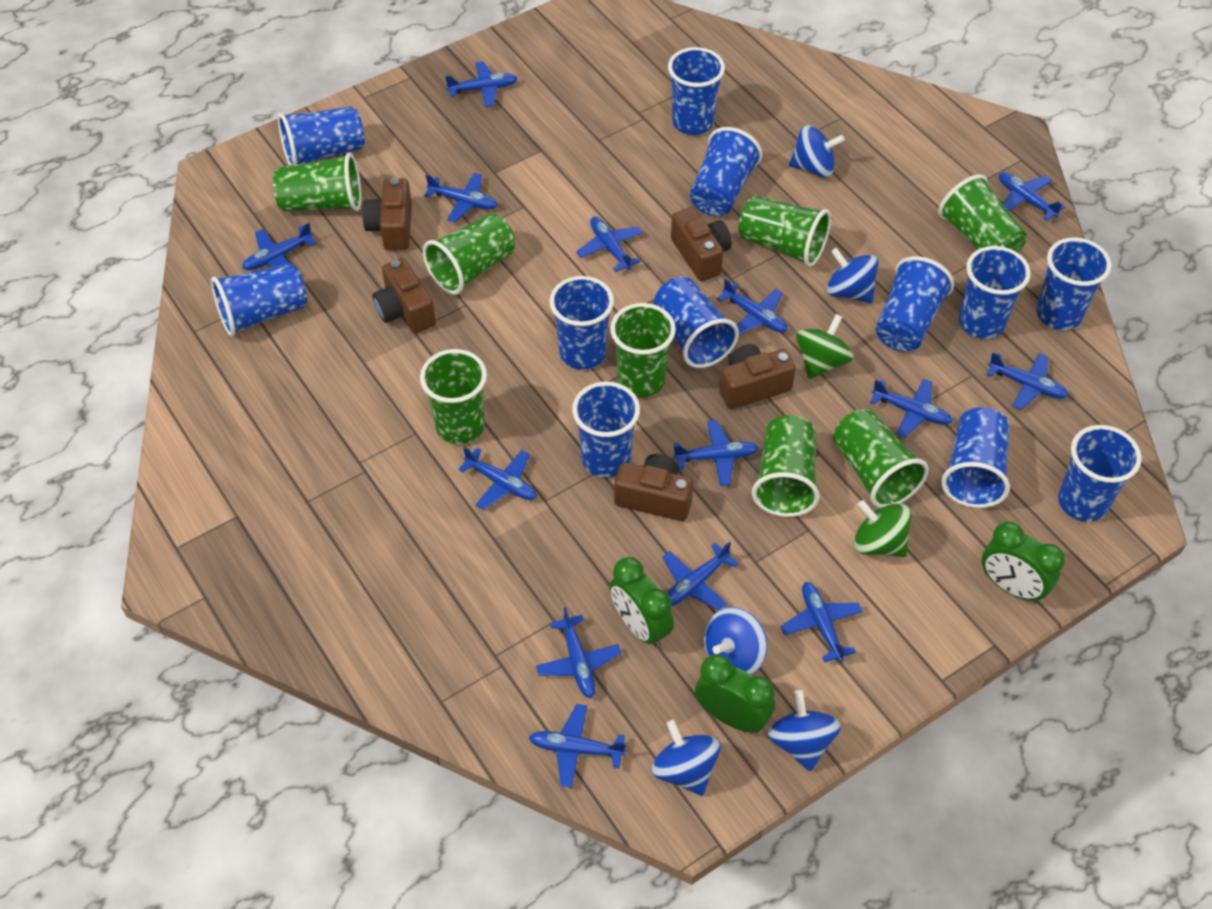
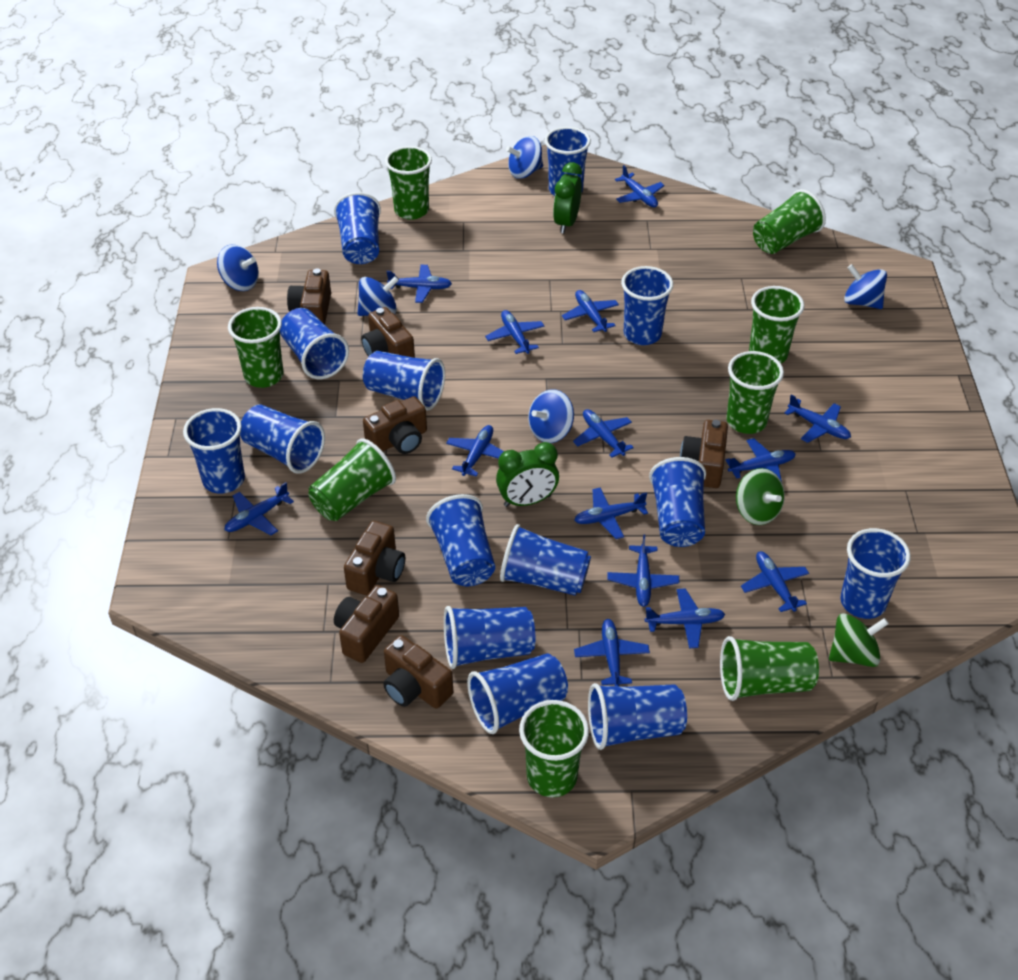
blue cup: [211,263,307,337] [278,106,365,165] [549,276,614,370] [572,382,640,478] [654,276,739,368] [668,47,725,135] [690,127,762,216] [876,256,954,351] [941,407,1010,508] [959,246,1030,339] [1036,238,1111,330] [1058,425,1142,522] = 12 -> [183,408,245,494] [240,405,325,474] [280,308,349,379] [334,192,381,264] [363,351,445,411] [426,494,495,586] [444,606,535,669] [467,653,568,734] [500,524,591,596] [545,127,591,196] [588,683,687,750] [621,266,673,345] [649,457,706,547] [840,528,911,619] = 14
brown camera: [362,177,412,250] [373,258,436,333] [614,454,693,521] [671,207,732,281] [719,344,796,409] = 5 -> [287,269,331,325] [334,585,399,663] [344,521,405,595] [361,307,415,358] [363,396,427,454] [383,635,453,709] [680,420,728,488] = 7
green clock: [610,557,674,648] [695,654,775,733] [982,522,1065,603] = 3 -> [496,442,559,507] [553,162,582,234] = 2

